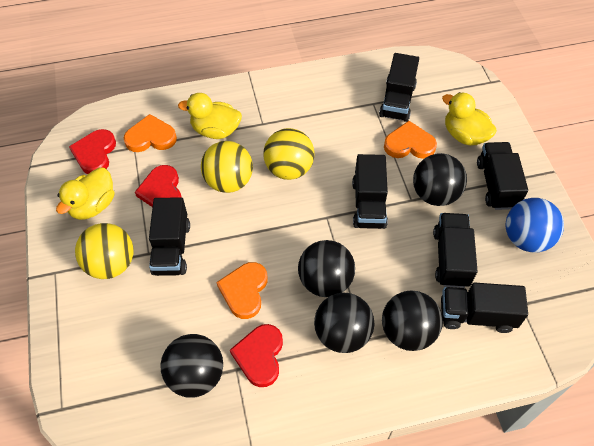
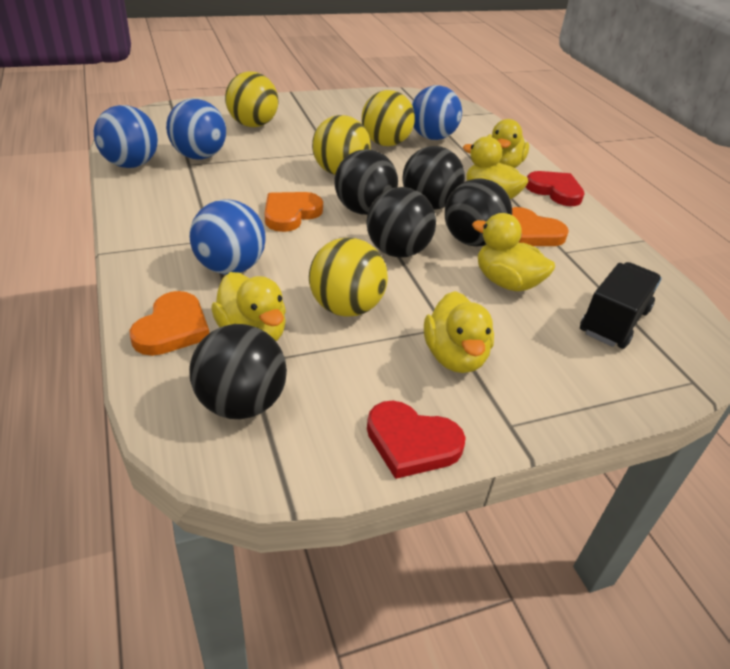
black truck: [149,197,190,276] [352,154,388,229] [379,53,419,122] [433,213,478,288] [441,282,528,333] [477,142,528,210] = 6 -> [580,262,662,349] = 1
blue ball: [506,198,564,252] = 1 -> [94,105,158,168] [166,99,226,159] [189,199,266,275] [412,85,462,140] = 4
red heart: [69,129,116,174] [135,165,181,207] [230,324,283,387] = 3 -> [367,400,466,479] [526,171,585,206] = 2
yellow ball: [75,223,133,279] [201,141,253,193] [263,128,315,180] = 3 -> [225,71,278,127] [309,237,388,317] [312,115,371,175] [362,90,415,146] = 4
yellow duck: [56,167,114,220] [178,93,242,139] [442,92,497,146] = 3 -> [211,272,286,341] [424,291,494,373] [463,136,528,199] [472,213,555,291] [488,119,529,168] = 5

